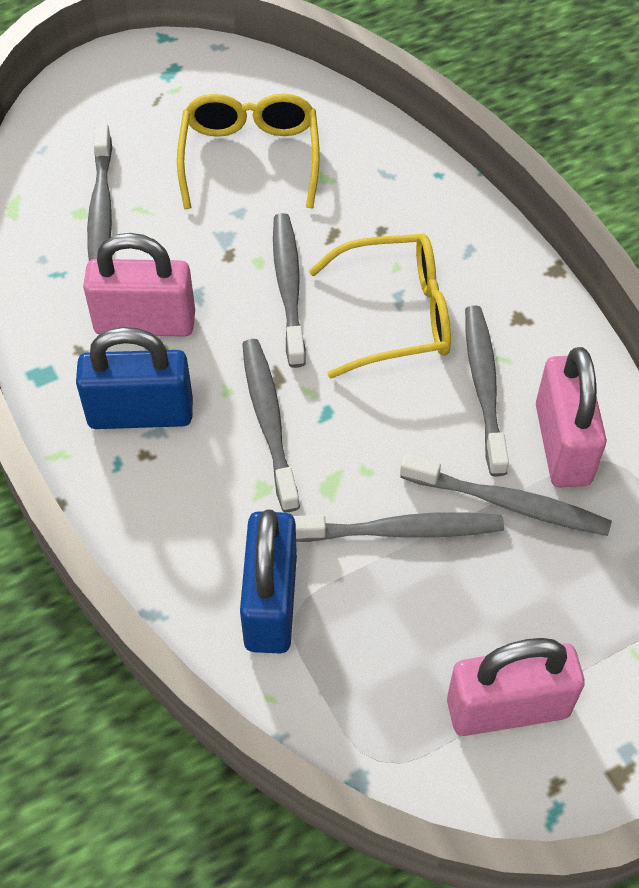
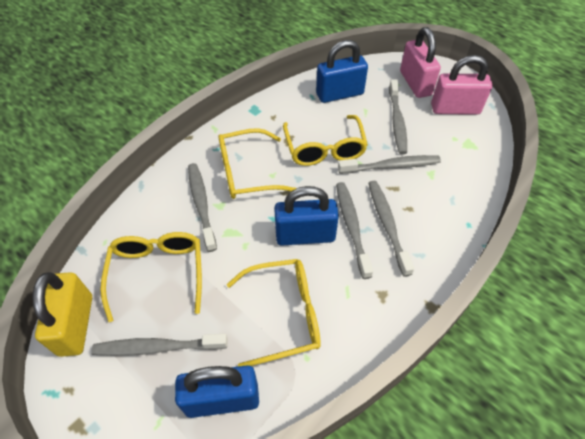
blue padlock: [76,327,193,429] [240,510,297,653] = 2 -> [175,365,259,418] [274,186,339,246] [316,40,368,103] = 3
pink padlock: [83,233,195,336] [447,638,585,736] [536,347,606,488] = 3 -> [400,27,441,98] [431,55,492,115] = 2
yellow glasses: [177,94,320,209] [309,233,451,378] = 2 -> [100,232,202,322] [218,128,297,199] [227,259,321,367] [283,115,368,166] = 4
yellow padlock: none = 0 -> [32,272,92,357] = 1

